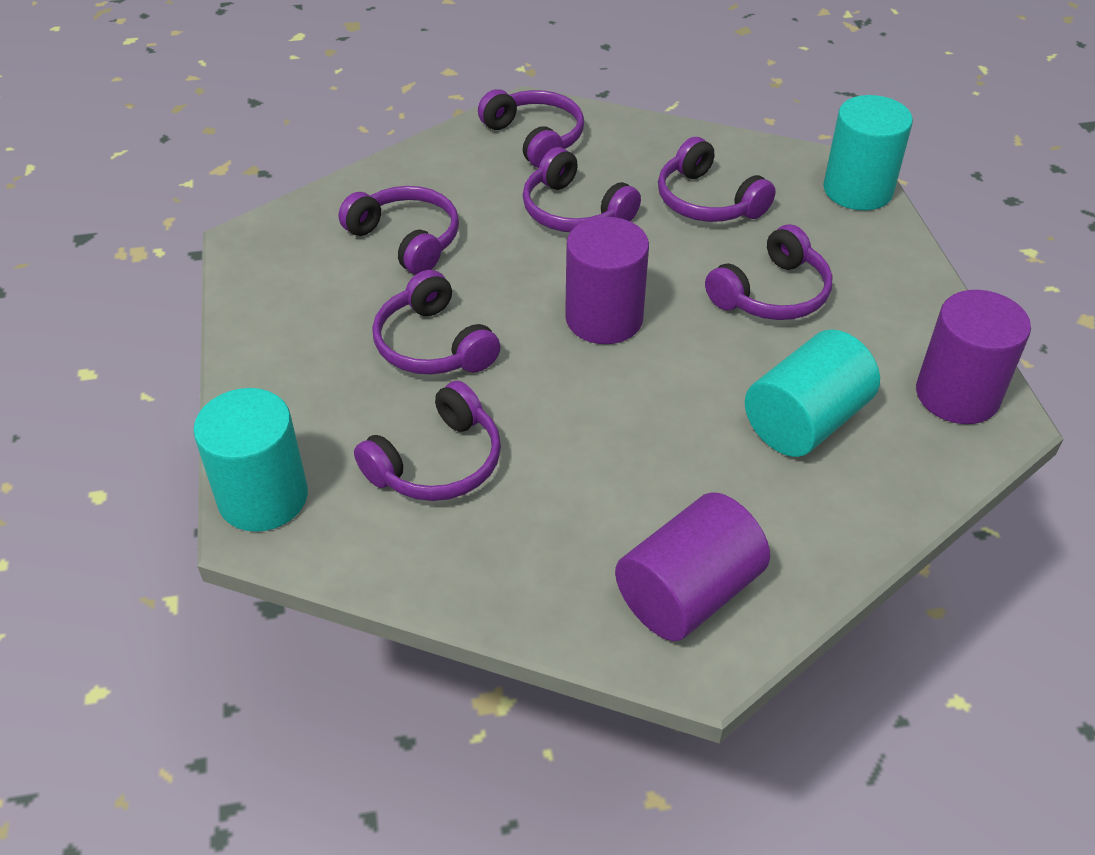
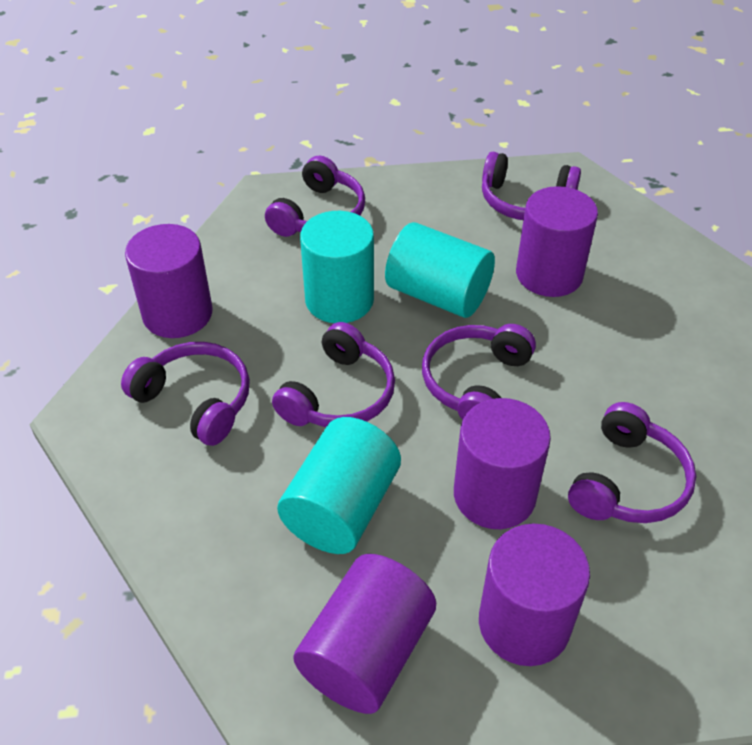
purple cylinder: [565,217,649,344] [615,492,770,641] [916,290,1031,424] = 3 -> [125,224,213,338] [293,554,436,714] [454,398,551,529] [479,524,590,666] [516,186,598,297] = 5
purple headphones: [339,186,459,275] [354,381,501,501] [372,270,501,375] [478,89,584,168] [523,147,641,232] [658,137,776,222] [705,224,833,320] = 7 -> [121,342,250,446] [265,156,365,237] [272,322,395,427] [422,324,536,420] [482,152,581,220] [568,402,696,523] = 6

